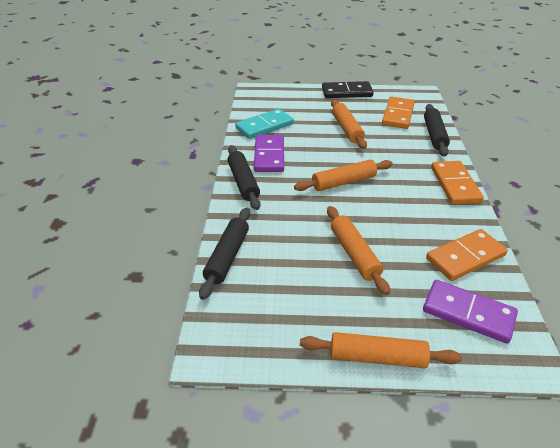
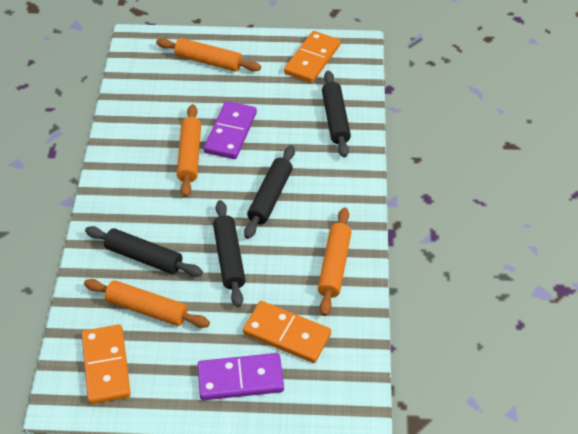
black domino: [322,81,373,98] = 1 -> none = 0
black rolling pin: [199,208,250,300] [228,145,261,210] [424,104,450,157] = 3 -> [85,226,203,277] [213,200,245,307] [244,145,295,239] [322,71,351,158] = 4
turquoise domino: [235,109,294,139] = 1 -> none = 0

